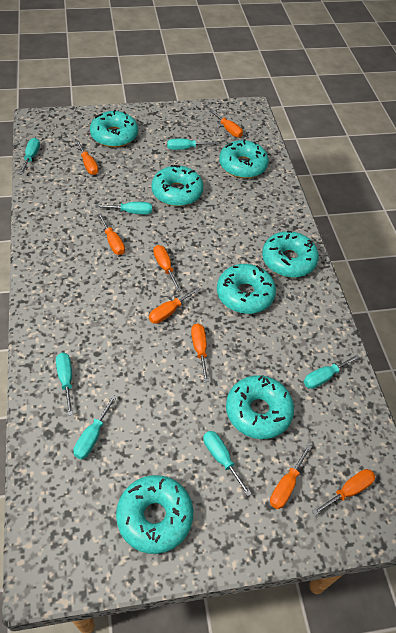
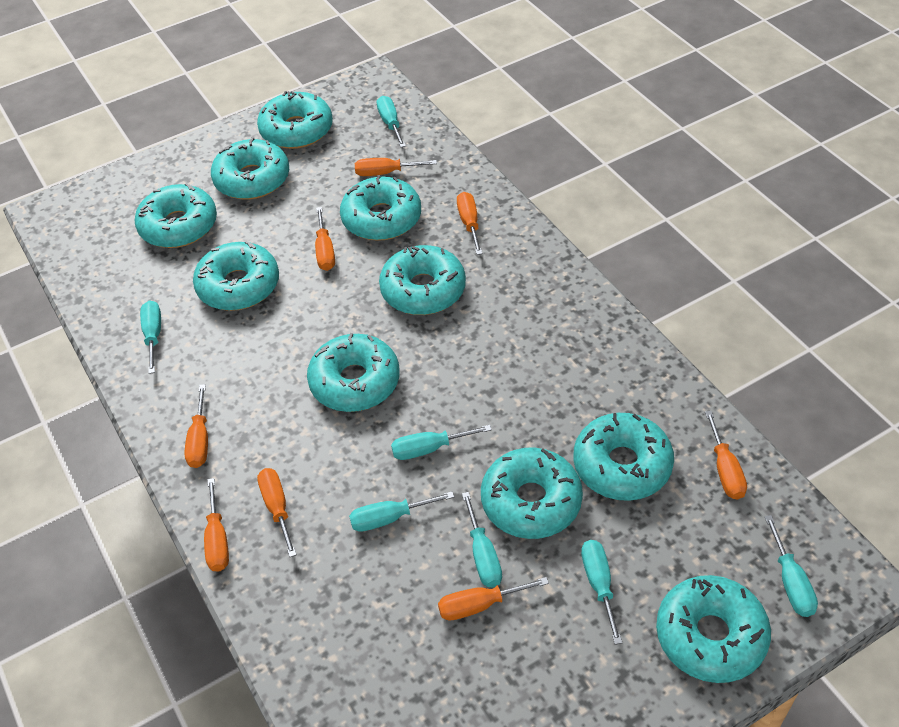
turquoise donut: [90,110,138,147] [116,475,193,554] [151,165,203,206] [217,264,276,314] [219,139,269,178] [226,375,294,439] [262,230,319,278] = 7 -> [135,183,217,248] [193,241,279,311] [211,137,289,200] [257,91,333,149] [307,333,400,412] [340,175,421,241] [379,245,466,315] [481,447,583,539] [573,413,674,501] [656,575,771,683] = 10

